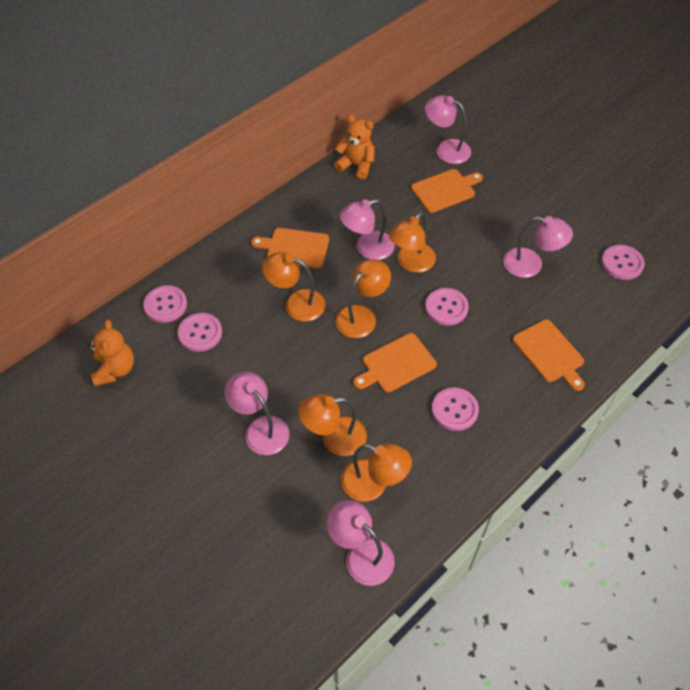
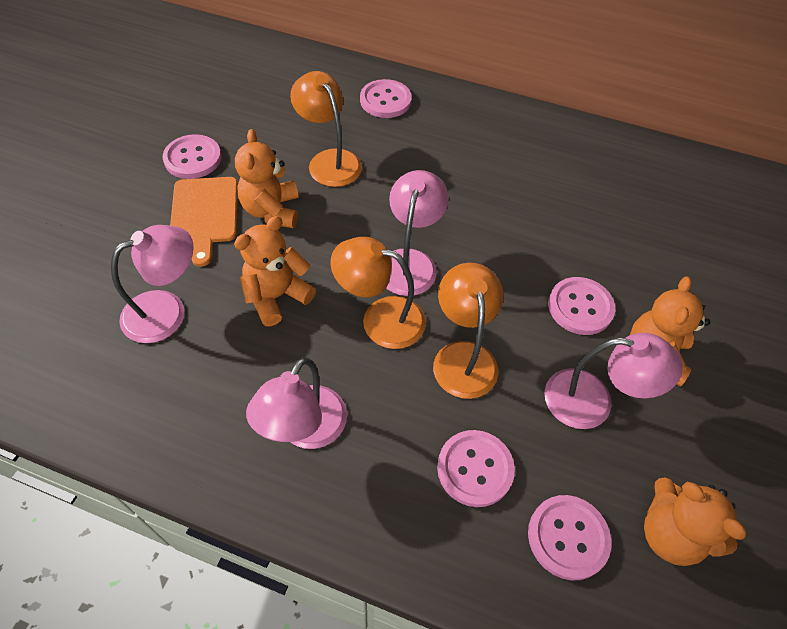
orange cutting board: [251,228,329,268] [353,333,437,393] [411,169,483,213] [513,319,585,391] = 4 -> [170,177,238,267] = 1
orange lamp: [262,252,325,322] [298,394,367,456] [335,259,391,338] [341,444,412,502] [389,212,436,273] = 5 -> [290,71,362,187] [330,237,426,349] [433,263,503,399] = 3
orange teddy bear: [88,320,134,386] [334,115,375,179] = 2 -> [234,216,316,326] [235,129,299,228] [630,276,710,387] [644,478,747,566] = 4
pink lamp: [225,372,289,455] [327,500,395,586] [339,199,395,260] [425,95,471,164] [503,216,573,278] = 5 -> [111,225,194,343] [246,358,347,449] [386,170,449,296] [544,333,683,429] = 4

